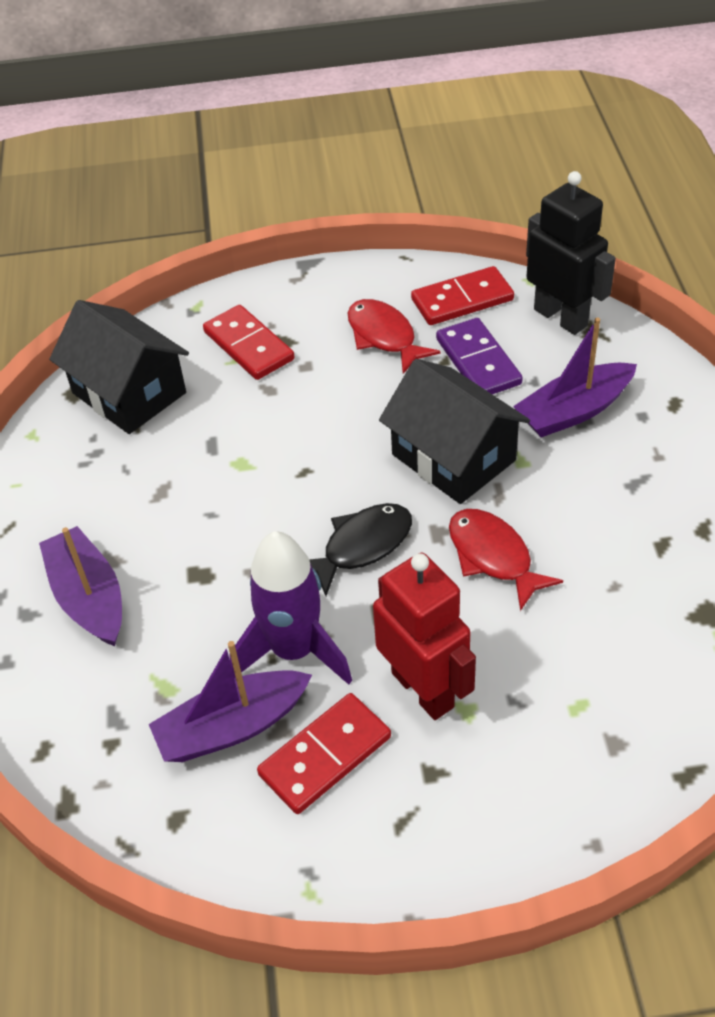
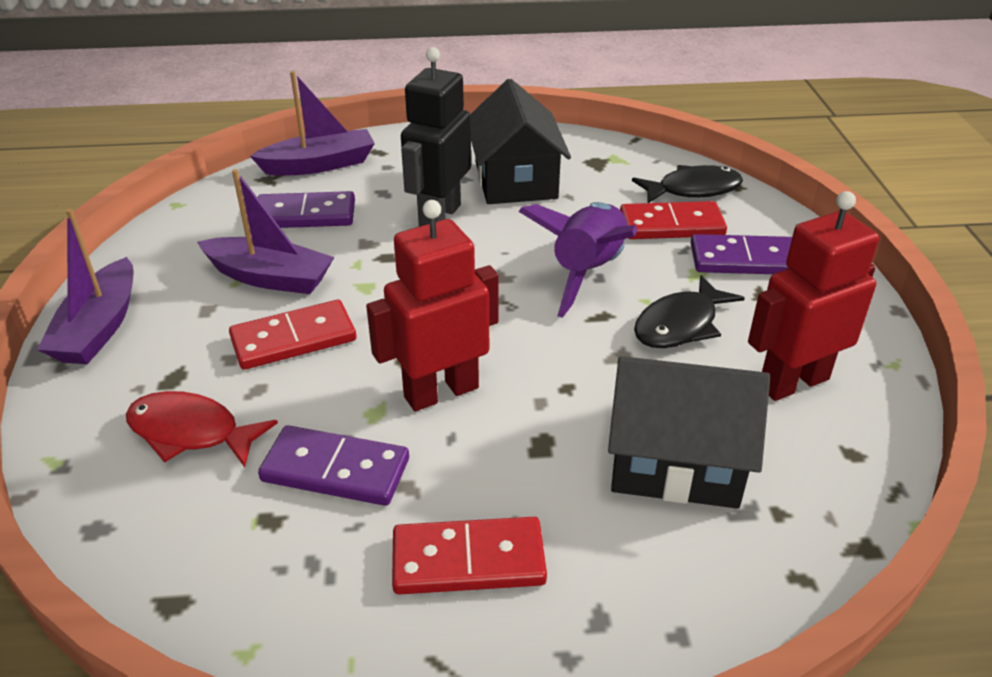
black fish: [309,503,412,596] = 1 -> [632,165,743,203] [634,275,745,348] = 2
purple domino: [436,318,523,394] = 1 -> [258,191,355,228] [258,425,409,506] [691,234,792,274] = 3
red fish: [348,299,441,374] [449,509,563,611] = 2 -> [126,391,278,467] = 1
red robot: [373,553,476,720] = 1 -> [366,200,499,411] [748,191,879,401] = 2

